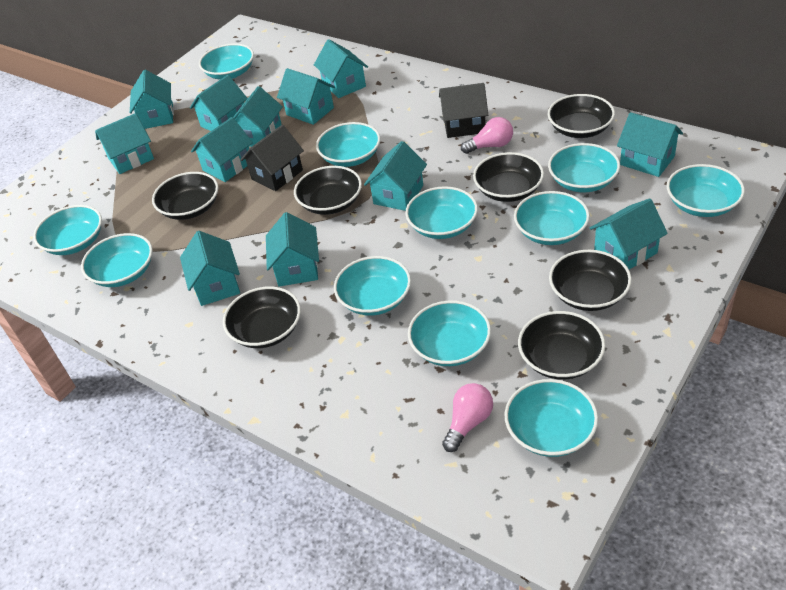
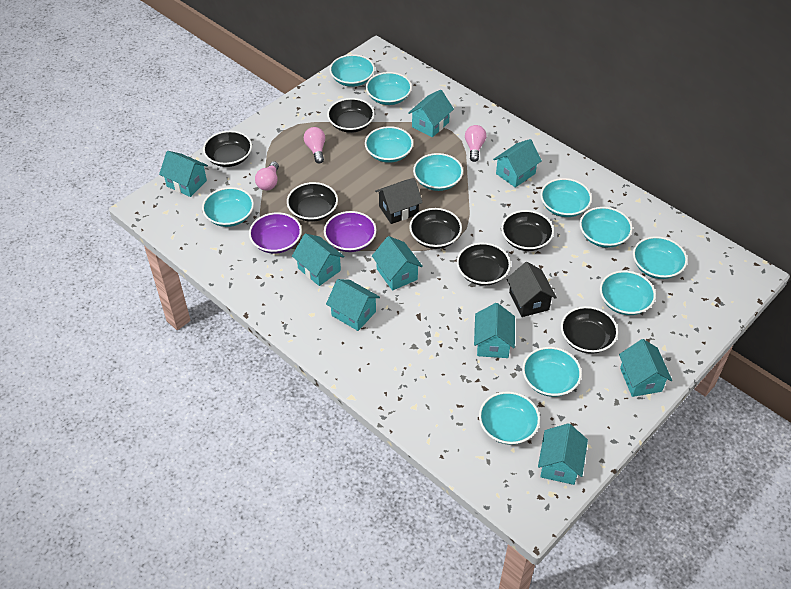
pink light bulb: [442,383,493,452] [461,117,513,154] = 2 -> [255,161,279,190] [304,127,325,164] [465,125,486,162] = 3
purple bowl: none = 0 -> [249,212,302,254] [324,211,376,252] = 2
turquoise house: [95,113,154,174] [130,70,174,129] [180,231,240,306] [190,75,248,131] [191,117,253,182] [233,86,283,147] [266,212,319,287] [277,68,335,125] [314,39,368,98] [364,141,427,211] [589,198,668,269] [617,112,683,177] = 12 -> [159,151,208,197] [292,233,345,286] [326,279,380,331] [372,236,423,291] [408,90,454,137] [474,303,515,358] [493,139,542,188] [538,423,588,485] [619,339,672,397] = 9

